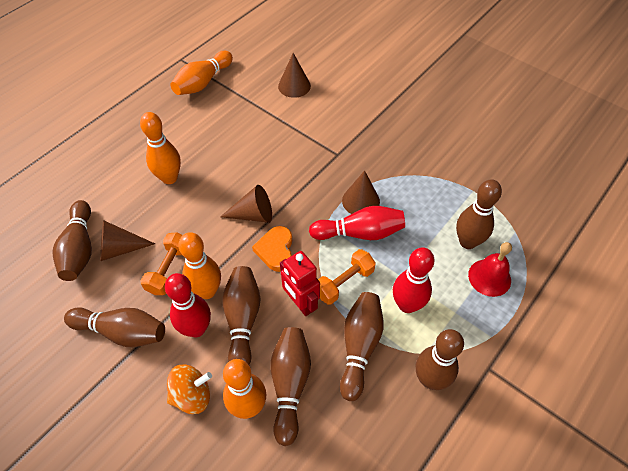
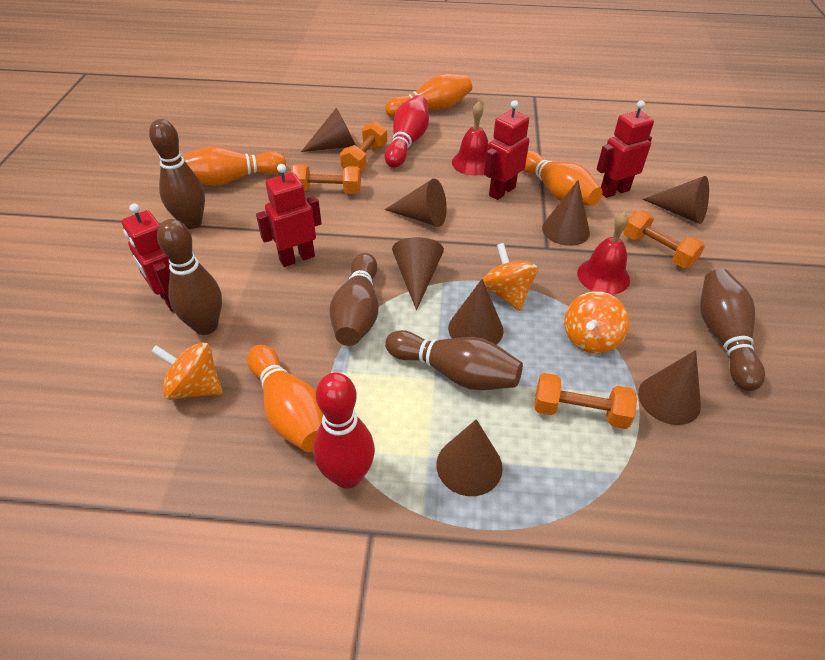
brown bowling pin: [53,200,92,281] [64,308,165,347] [222,266,261,365] [270,327,311,446] [340,292,384,401] [416,329,464,390] [456,179,502,249] = 7 -> [149,119,205,229] [157,219,222,335] [330,253,378,346] [385,330,523,390] [700,269,765,391] = 5
brown cone: [100,220,155,261] [220,185,272,223] [278,53,311,98] [342,170,380,214] = 4 -> [301,108,356,152] [385,179,447,227] [392,237,444,310] [436,419,503,496] [448,279,504,345] [542,180,590,246] [638,350,701,425] [643,176,709,224] = 8
orange dumbbell: [140,232,182,295] [318,249,376,305] = 2 -> [291,164,361,194] [340,121,387,172] [535,373,637,429] [623,210,705,268] = 4
orange heart: [252,226,292,272] = 1 -> none = 0
orange spinning top: [167,365,212,414] = 1 -> [151,342,223,400] [483,243,538,311] [564,291,629,354] = 3
red bell: [468,242,512,297] = 1 -> [452,101,489,176] [577,212,630,295] = 2
red bowling pin: [165,273,211,337] [309,206,405,240] [393,247,435,313] = 3 -> [313,372,375,489] [385,95,429,168] = 2
red robot: [280,251,320,316] = 1 -> [122,203,173,312] [256,164,322,267] [484,100,529,200] [597,100,654,198] = 4

